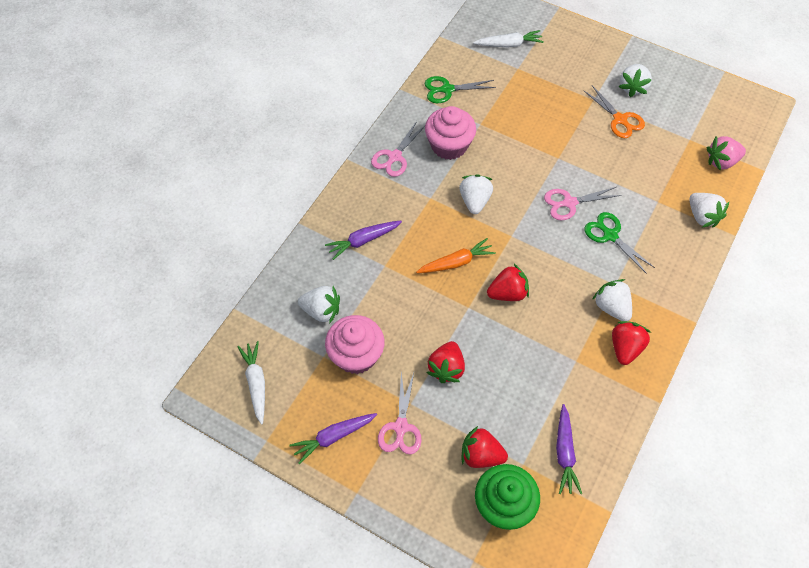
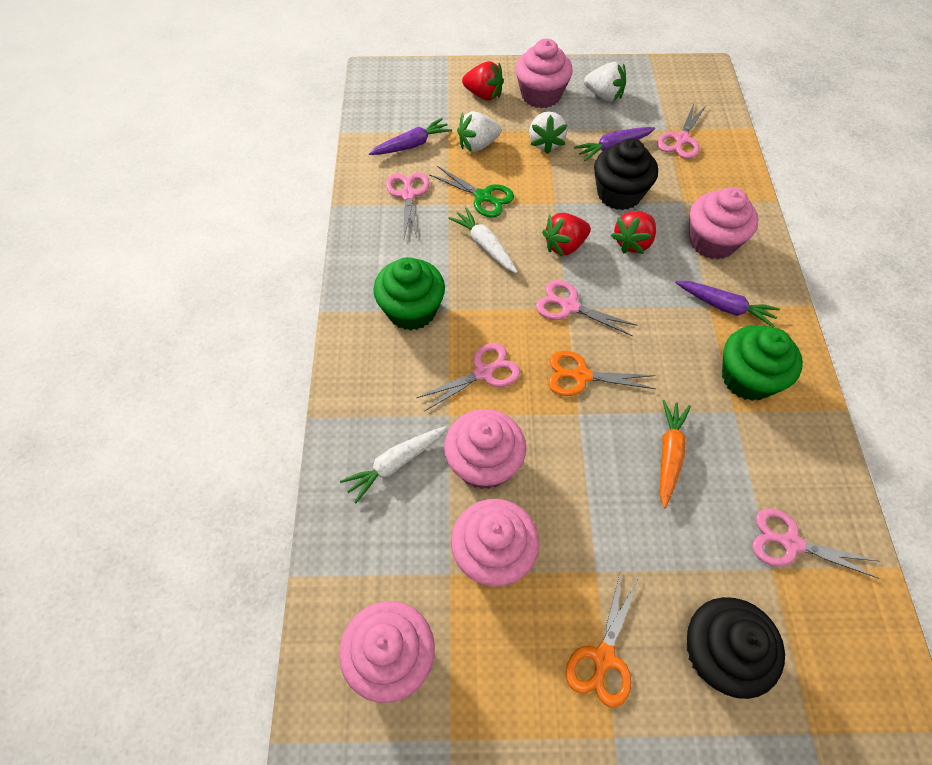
black cupcake: none = 0 -> [594,138,658,210] [687,597,785,699] = 2
green cupcake: [475,464,540,530] = 1 -> [373,257,445,330] [722,325,803,401] = 2
green scissors: [424,76,496,103] [584,212,655,274] = 2 -> [429,166,514,218] = 1
orange scissors: [584,86,645,138] = 1 -> [548,351,656,396] [566,570,639,707] = 2
pink cupcake: [325,315,385,374] [425,106,476,160] = 2 -> [339,601,435,703] [444,409,526,489] [451,499,539,587] [515,39,573,108] [690,187,759,259] = 5
pink scissors: [371,121,425,177] [378,372,422,455] [544,187,621,220] = 3 -> [386,172,430,239] [416,343,520,411] [536,280,638,336] [657,104,706,159] [752,508,880,579] = 5
pink strawberry: [707,136,746,171] = 1 -> none = 0
red strawberry: [427,341,465,383] [462,426,508,468] [487,264,529,301] [612,321,652,365] = 4 -> [462,61,504,101] [542,213,591,257] [611,211,656,254] = 3
white strawberry: [298,286,340,324] [459,174,493,214] [592,279,632,321] [619,64,652,97] [689,193,729,228] = 5 -> [457,111,501,152] [529,111,567,154] [584,62,626,101] = 3

